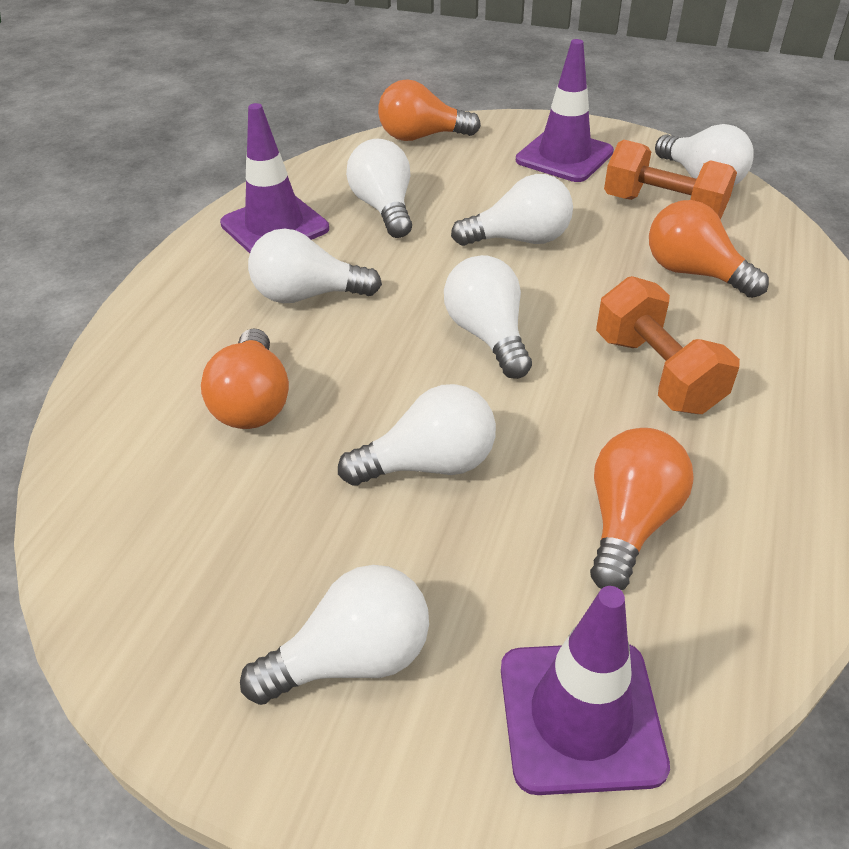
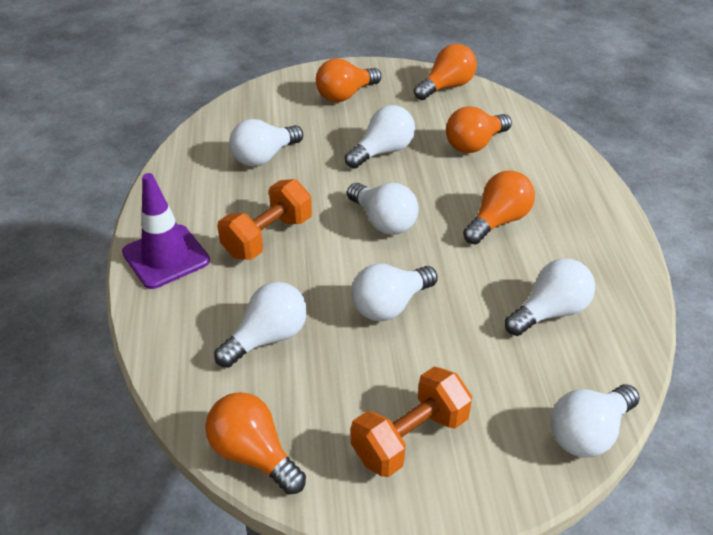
orange light bulb: [201,328,289,429] [378,79,481,141] [590,428,694,590] [649,200,769,298] = 4 -> [205,392,306,494] [316,58,381,102] [414,44,477,100] [446,106,512,153] [463,170,535,244] = 5
purple traffic cone: [220,103,329,253] [501,586,670,795] [516,39,614,182] = 3 -> [122,173,210,289] = 1

